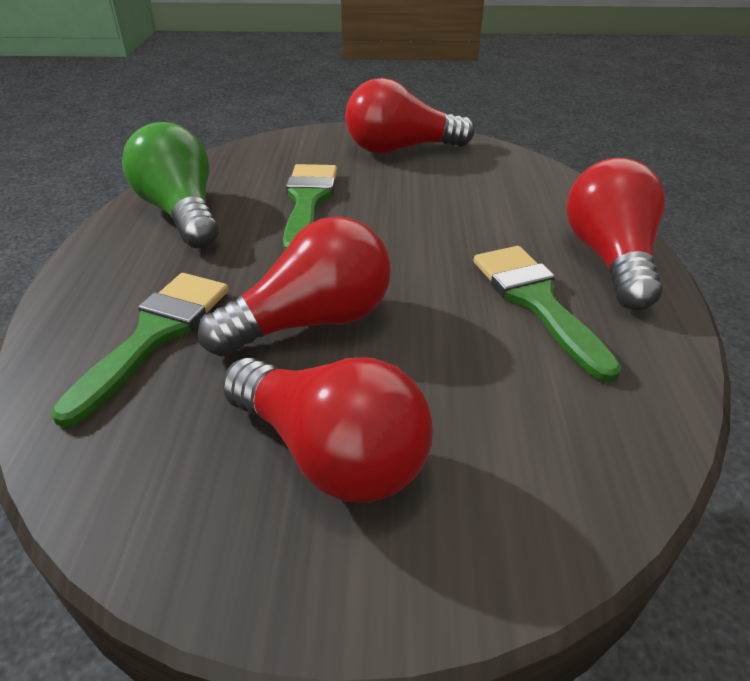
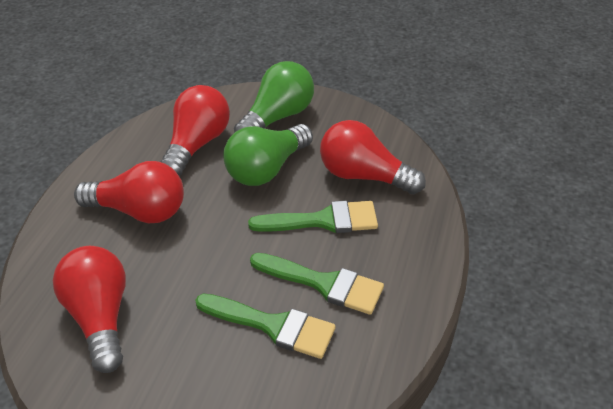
green light bulb: [122,122,219,248] = 1 -> [223,124,313,186] [234,61,314,133] = 2

